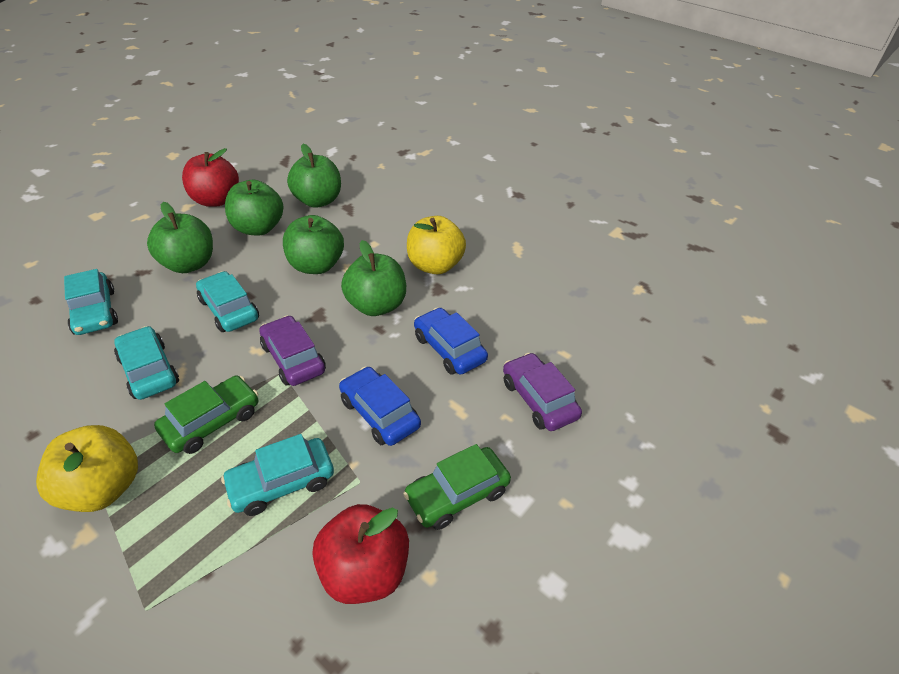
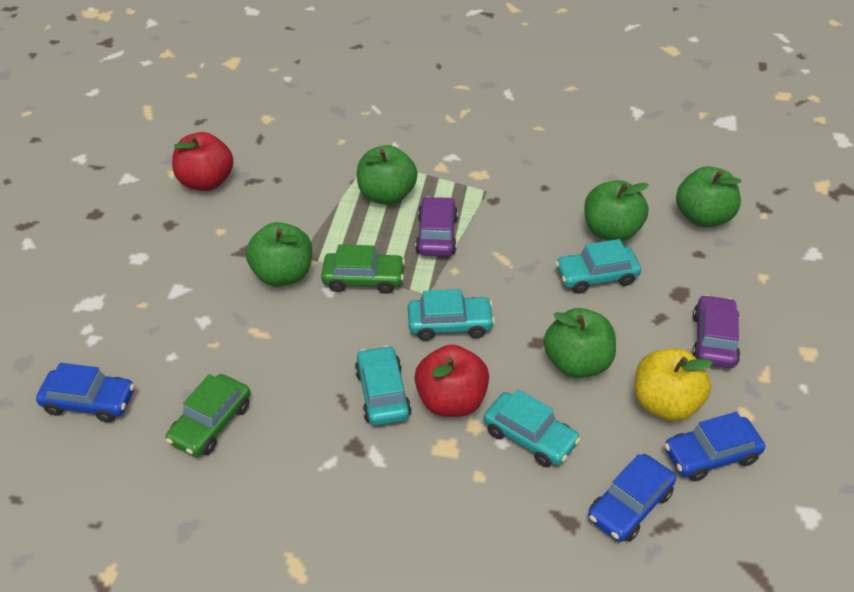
blue car: [339,367,421,446] [414,308,488,375] = 2 -> [36,363,135,423] [588,454,676,542] [664,412,765,481] = 3
yellow apple: [36,425,138,512] [407,216,466,274] = 2 -> [635,348,713,421] = 1

